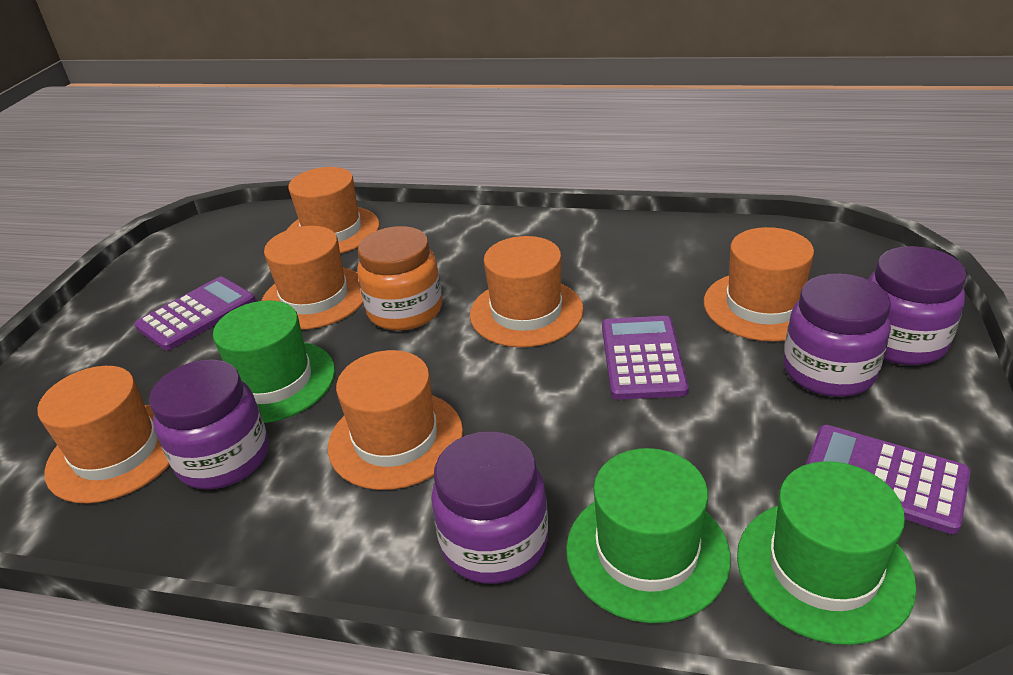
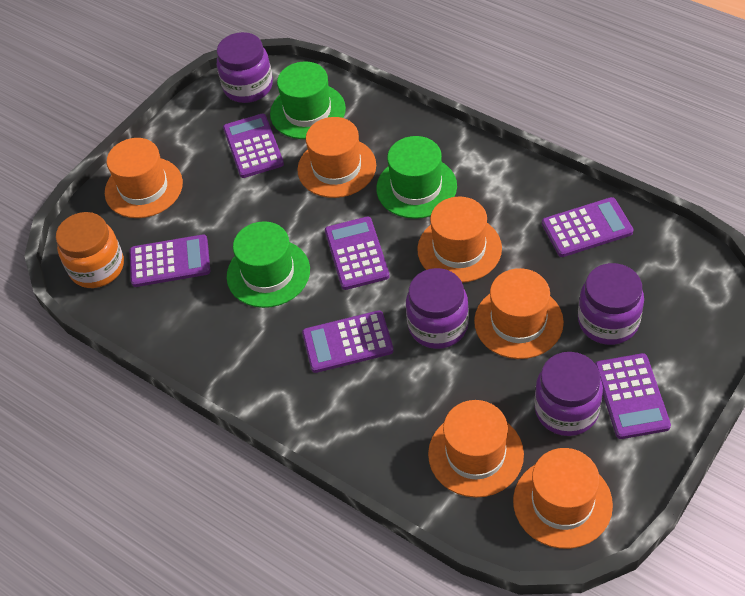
purple calculator: [134,277,256,351] [602,316,689,400] [806,425,971,534] = 3 -> [130,234,210,287] [223,114,284,178] [302,310,394,373] [325,217,390,290] [542,197,634,257] [595,353,671,439] = 6

